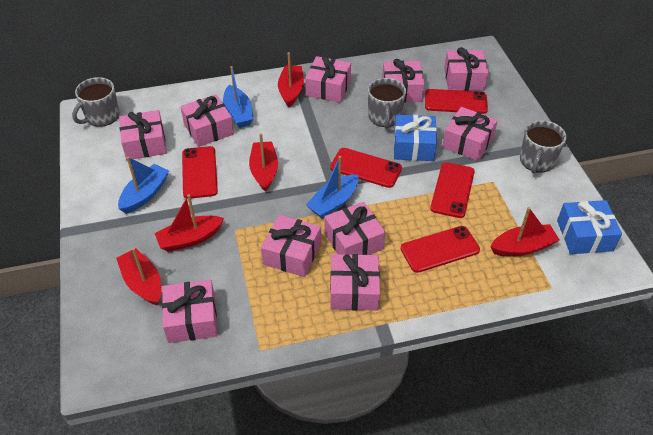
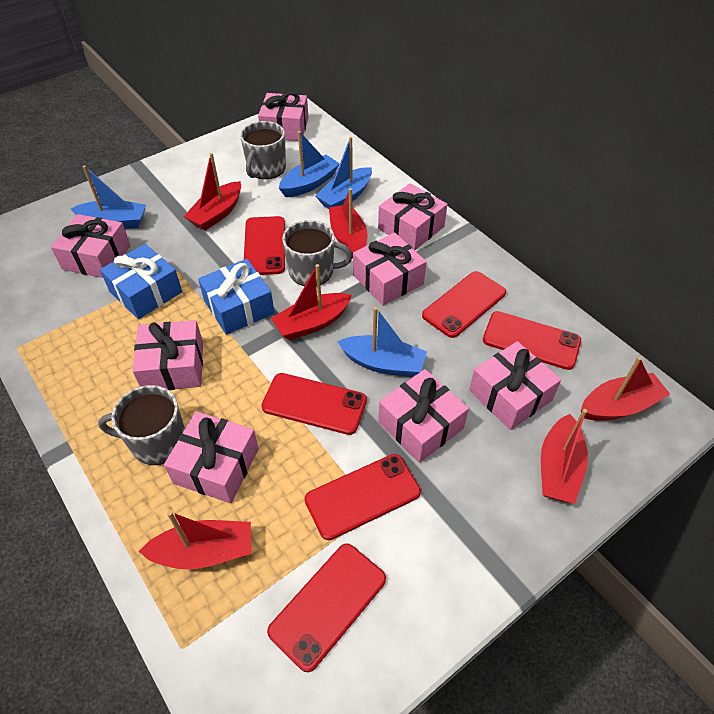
blue boat: [118,157,169,214] [223,66,254,128] [306,156,359,219] = 3 -> [71,165,146,229] [279,131,340,197] [315,137,372,209] [337,307,427,377] = 4
pink gift: [119,110,167,160] [162,280,218,343] [180,94,234,147] [261,215,321,277] [305,55,351,103] [324,202,386,255] [330,254,380,311] [382,59,424,103] [442,107,498,161] [444,47,488,91] = 10 -> [51,214,131,278] [132,320,203,390] [164,411,259,503] [258,92,308,141] [353,232,426,306] [378,183,448,250] [378,369,469,463] [469,341,561,430] = 8
red boat: [116,247,162,306] [155,194,224,252] [249,133,278,192] [278,52,304,107] [490,207,560,257] = 5 -> [139,511,252,569] [184,153,241,231] [271,264,352,340] [329,188,367,259] [541,409,588,504] [581,357,670,420] = 6
red phone: [182,146,218,199] [330,148,402,188] [401,226,480,273] [425,89,488,114] [430,162,475,218] = 5 -> [244,216,285,275] [261,373,367,435] [267,543,386,672] [305,454,421,540] [422,271,506,338] [483,311,581,370] = 6

